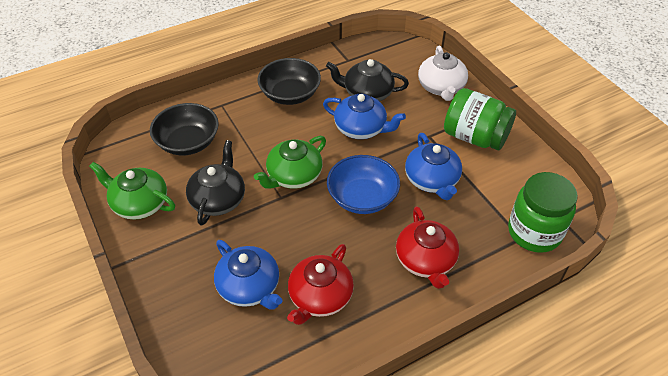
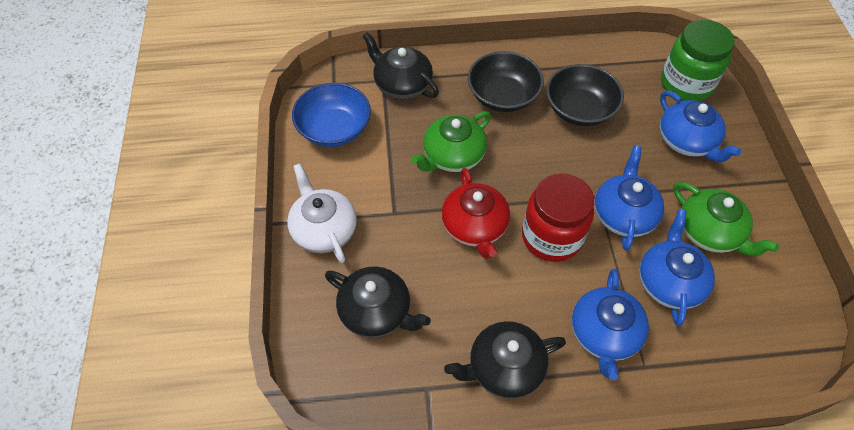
black teapot: [186,140,245,226] [326,59,409,101] = 2 -> [325,266,431,338] [362,32,439,99] [444,321,566,399] = 3
blue teapot: [214,240,282,310] [323,94,406,139] [405,133,462,200] = 3 -> [572,269,649,380] [594,146,664,251] [639,209,715,326] [660,91,741,163] = 4
green jar: [444,88,516,150] [508,172,578,253] = 2 -> [661,20,735,101] = 1
red jar: none = 0 -> [522,173,594,262] = 1
red teapot: [287,244,354,325] [396,206,459,289] = 2 -> [441,168,510,259] = 1

